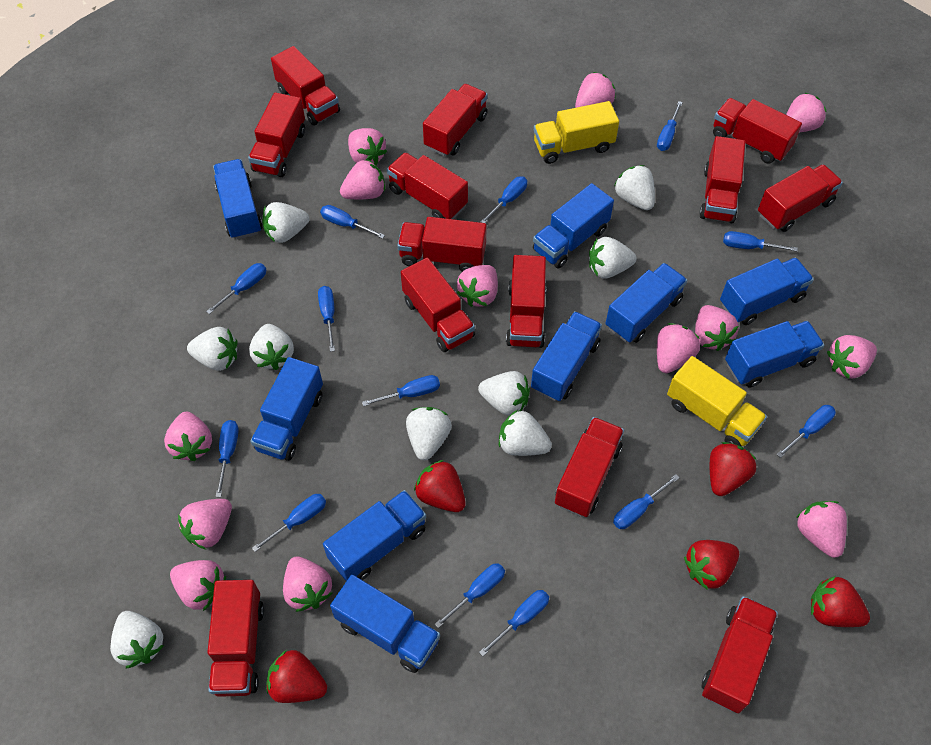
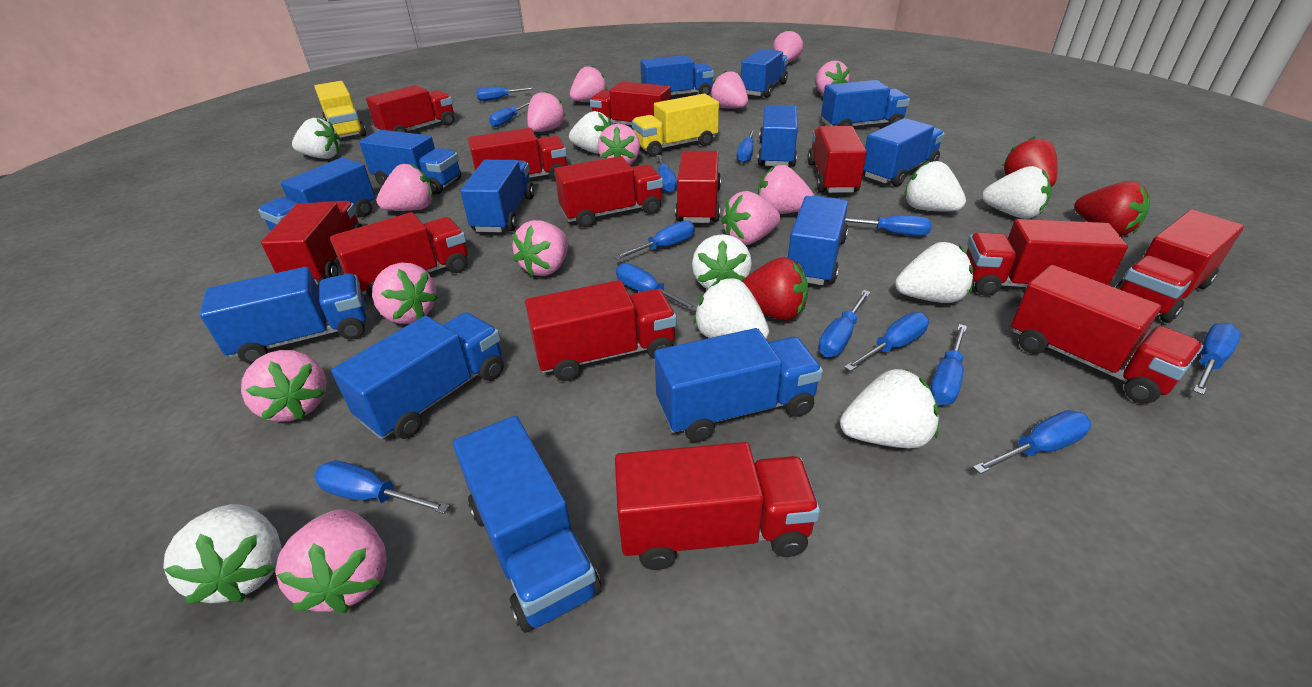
blue truck: [213,159,263,239] [250,357,323,461] [323,490,426,581] [330,575,440,673] [531,311,602,402] [533,183,614,269] [606,263,687,343] [720,258,814,325] [725,321,824,388] = 9 -> [200,267,366,364] [258,157,375,231] [331,312,504,439] [359,130,461,194] [453,416,601,633] [460,160,534,232] [640,55,714,95] [654,328,823,442] [741,49,788,98] [757,105,798,167] [787,196,848,285] [821,80,910,126] [863,118,945,186] = 13
red strawberry: [266,650,327,703] [414,460,466,512] [684,540,739,590] [710,442,757,496] [811,576,870,627] = 5 -> [742,257,808,321] [1002,136,1058,187] [1074,181,1150,236] = 3

